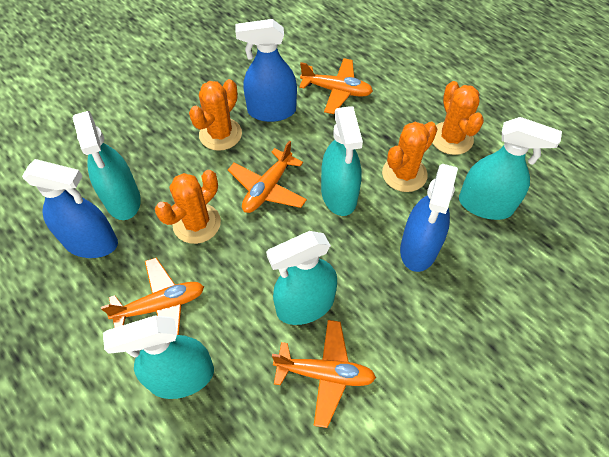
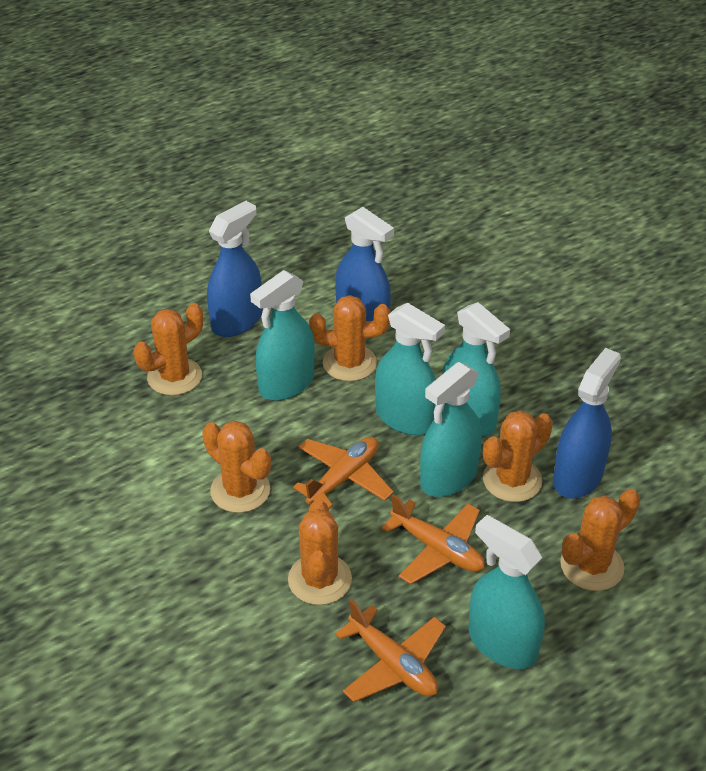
orange cactus: [155,170,221,244] [189,79,242,151] [382,122,438,192] [432,81,484,155] = 4 -> [134,303,203,396] [202,421,271,513] [288,499,352,605] [309,295,390,381] [483,410,553,502] [560,489,640,591] = 6
orange plane: [101,258,204,335] [228,141,307,213] [272,320,376,428] [299,58,373,114] = 4 -> [293,437,394,509] [335,599,446,702] [381,494,485,584] = 3

